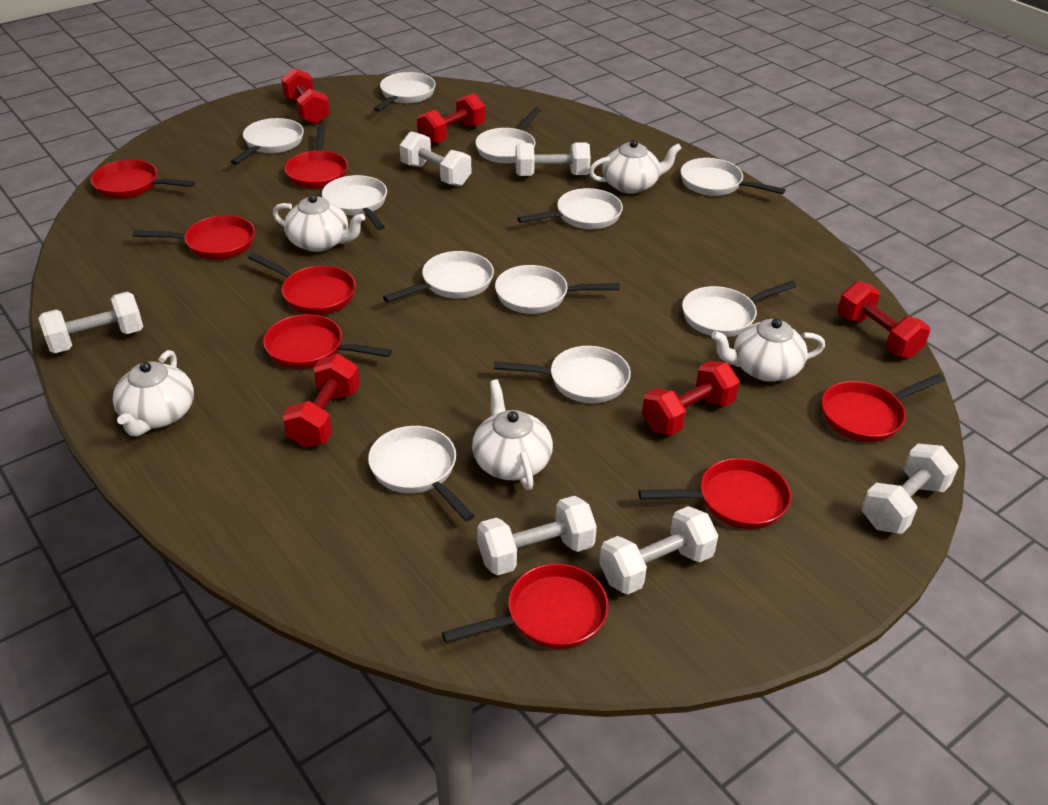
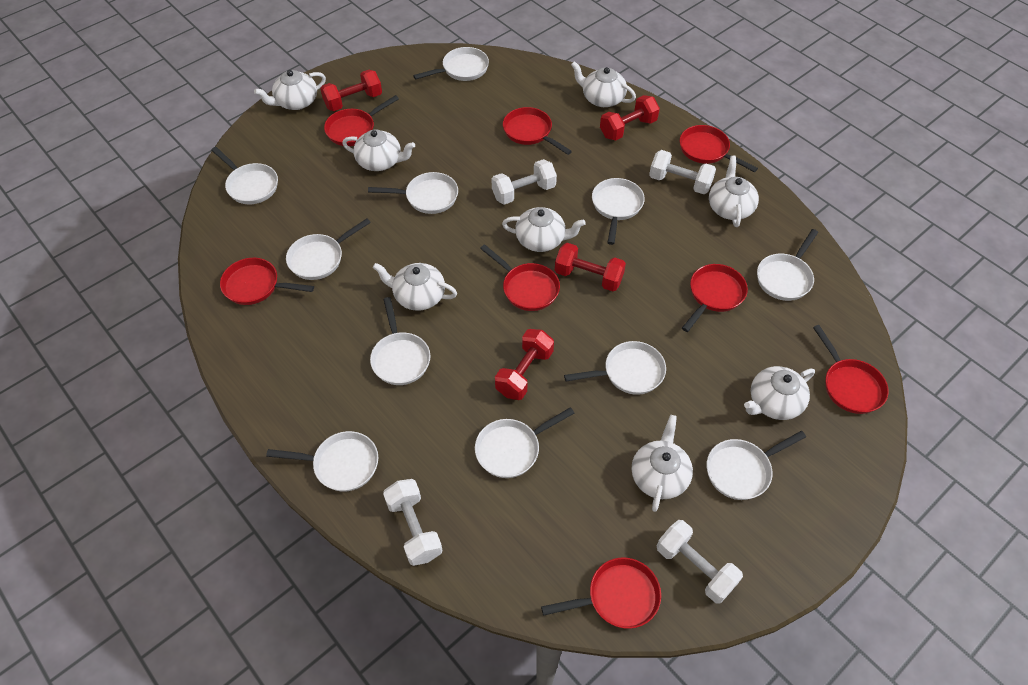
red dumbbell: [281,68,330,124] [283,354,360,448] [417,93,485,144] [642,361,739,436] [838,281,930,359] = 5 -> [320,70,382,111] [495,329,554,400] [555,243,626,291] [600,95,660,141] = 4
white dumbbell: [39,292,143,353] [400,132,471,186] [477,496,597,575] [515,142,591,176] [599,506,718,594] [861,444,959,534] = 6 -> [383,479,443,566] [492,159,557,205] [649,150,716,194] [657,520,743,604] = 4
white teapot: [113,350,194,436] [272,194,365,252] [472,379,553,490] [589,140,681,194] [711,318,825,382] = 5 -> [254,70,326,110] [342,129,415,171] [373,263,457,311] [502,207,586,252] [571,61,636,107] [632,415,693,512] [709,156,759,227] [744,366,815,420] = 8

